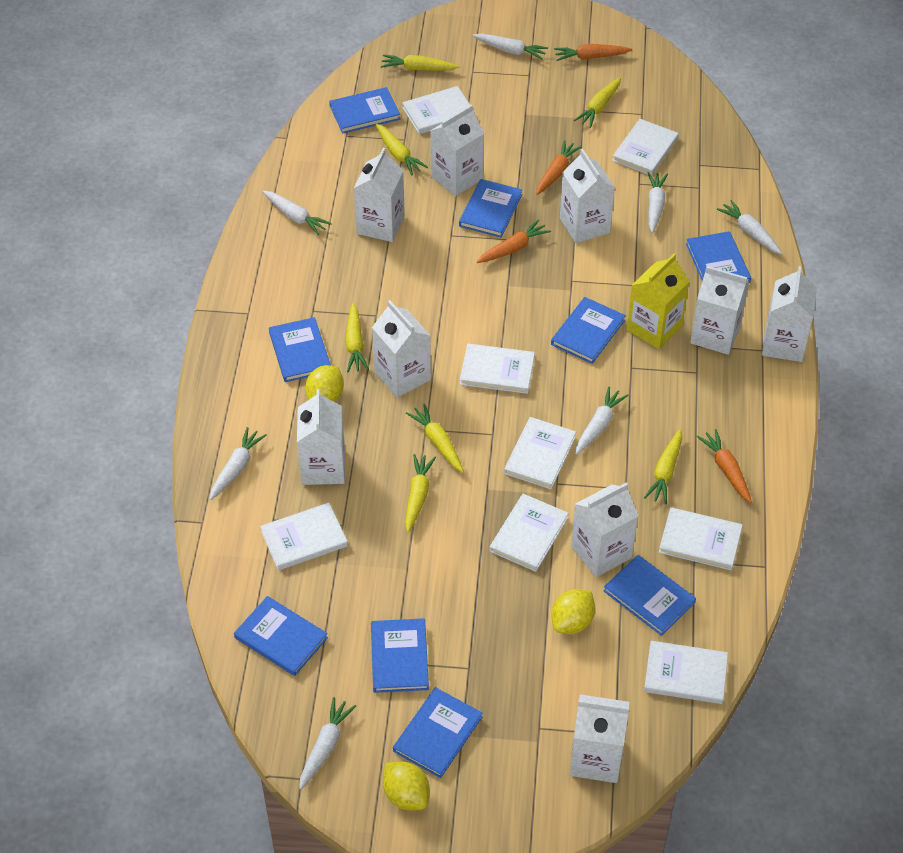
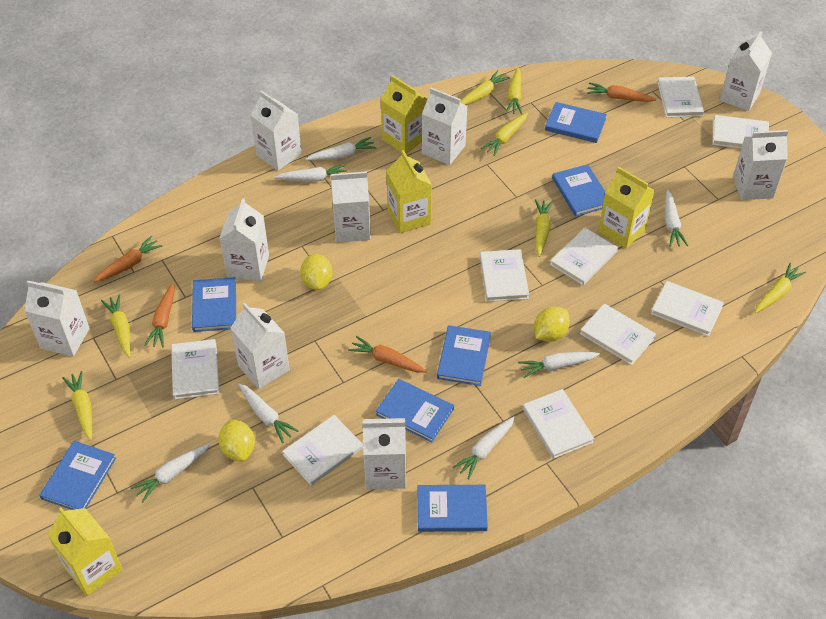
blue book: [234,596,328,676] [269,317,331,382] [329,87,400,134] [371,618,429,693] [393,687,482,778] [459,179,522,238] [551,297,626,364] [604,555,696,636] [686,231,751,283] = 9 -> [39,441,116,510] [192,277,236,332] [376,379,454,443] [418,485,488,532] [437,325,491,386] [545,102,607,143] [552,164,605,216] = 7
white book: [260,503,348,570] [402,86,475,134] [460,344,535,394] [489,494,569,572] [504,417,576,489] [612,119,679,176] [644,641,728,704] [659,507,743,570] = 8 -> [171,339,219,399] [282,415,363,486] [480,249,529,302] [522,389,594,459] [550,228,618,285] [580,303,656,365] [651,281,724,337] [657,77,704,118] [712,115,769,149] = 9
yellow carton: [627,253,690,349] = 1 -> [47,507,123,596] [380,75,427,154] [386,150,432,233] [598,167,655,249] = 4

